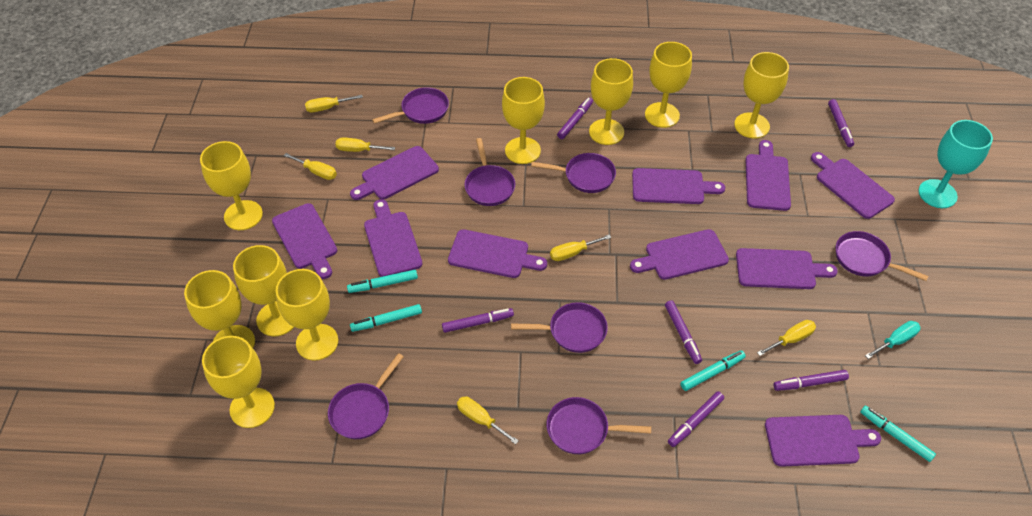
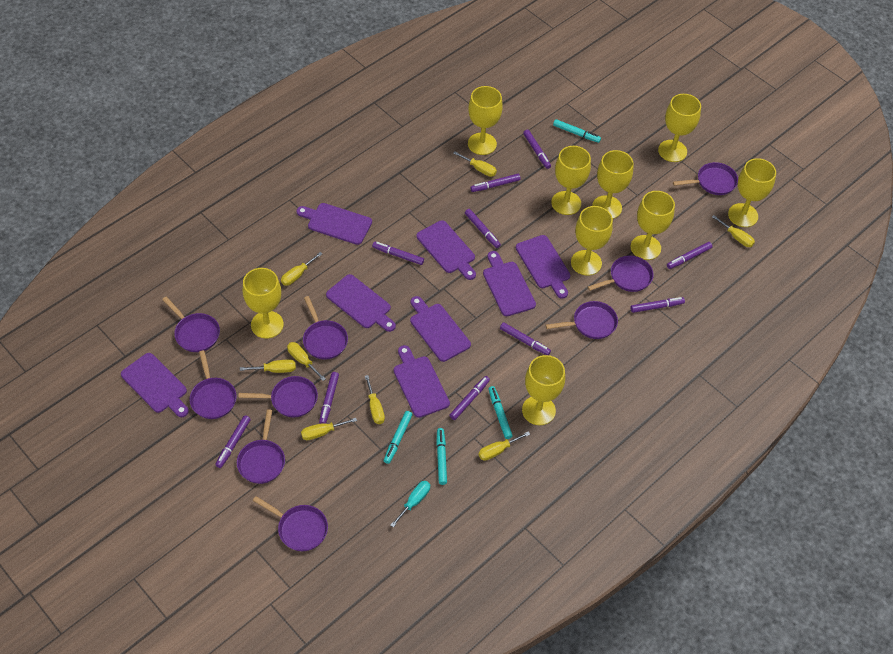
purple cutting board: [272,203,337,279] [350,146,439,200] [364,199,423,277] [448,229,547,278] [630,229,729,280] [632,168,725,204] [736,248,838,289] [746,140,791,211] [765,415,881,467] [811,152,895,219] = 10 -> [121,353,189,417] [296,203,372,245] [326,274,396,332] [394,345,450,418] [410,296,471,362] [416,220,476,280] [483,251,536,316] [516,235,570,299] = 8
purple marker: [442,308,514,333] [557,97,593,139] [665,300,702,364] [668,391,724,447] [774,370,849,391] [828,99,854,147] = 6 -> [215,415,251,468] [319,372,339,424] [372,242,424,265] [449,376,490,420] [465,209,501,248] [470,174,520,192] [500,322,551,355] [523,130,551,169] [631,297,685,313] [667,242,713,269] = 10
purple pan: [328,353,404,439] [372,87,449,124] [464,138,515,206] [511,302,608,353] [531,153,616,193] [547,397,651,454] [835,231,929,281] = 7 -> [162,297,220,352] [189,350,237,419] [237,409,285,484] [239,376,318,417] [253,496,328,551] [303,296,348,360] [546,301,618,339] [587,256,654,292] [673,162,738,195] = 9
turquoise goblet: [918,120,993,208] = 1 -> none = 0
yellow screwdriver: [284,153,337,180] [305,95,363,112] [335,137,395,152] [457,396,519,444] [550,235,611,261] [757,320,816,356] = 6 -> [240,359,296,373] [281,252,322,286] [287,342,326,381] [301,418,357,440] [365,375,385,424] [453,151,497,177] [478,431,530,461] [712,215,755,247] = 8

